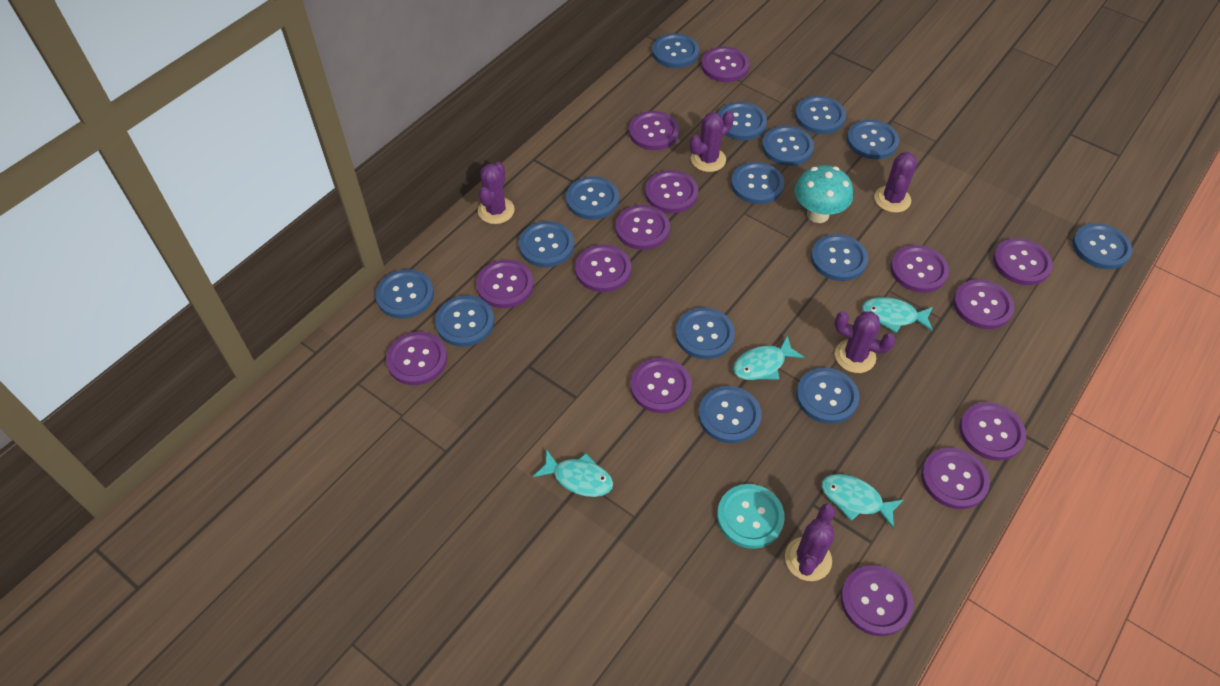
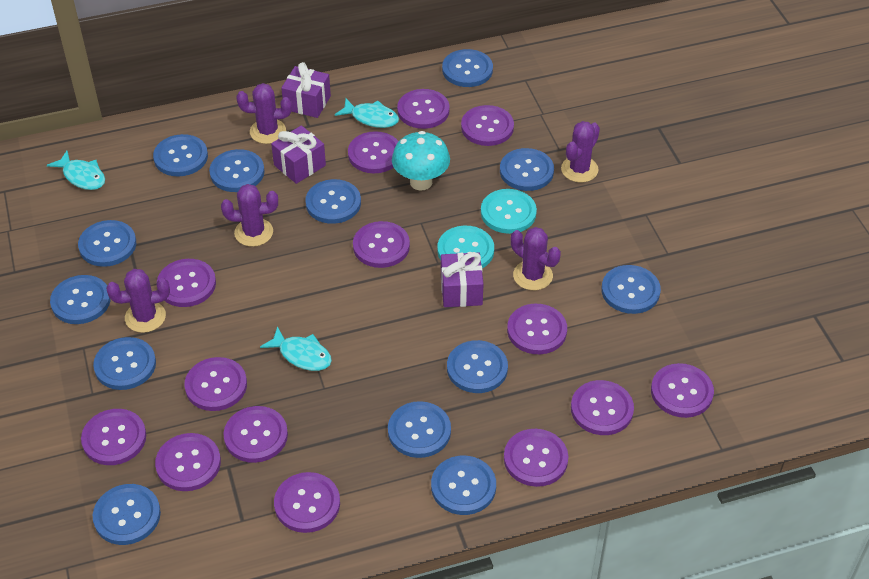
blue button: [375,269,434,318] [435,296,494,347] [519,221,574,267] [566,176,619,220] [652,33,699,68] [675,307,735,359] [698,386,762,443] [718,102,767,140] [731,162,784,204] [762,126,814,166] [795,96,846,134] [796,368,859,424] [811,234,868,281] [847,120,899,159] [1072,223,1132,269] = 15 -> [50,275,111,324] [78,220,136,267] [93,337,156,390] [93,484,161,545] [153,134,208,176] [209,149,264,192] [305,179,361,224] [388,401,451,458] [431,456,496,515] [442,49,493,87] [447,340,508,393] [500,148,554,191] [602,265,661,314] = 13
purple gift: none = 0 -> [271,125,326,184] [281,62,331,118] [441,252,483,307] = 3
turquoise button: [717,484,785,549] = 1 -> [437,226,494,268] [481,189,537,234] = 2
turquoise fish: [533,449,613,497] [733,335,804,380] [821,474,903,529] [862,297,933,333] = 4 -> [47,151,105,190] [260,326,332,371] [335,98,399,128] = 3

